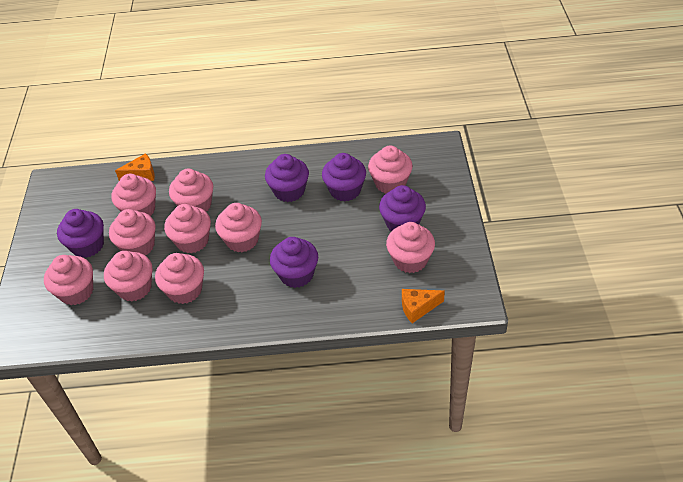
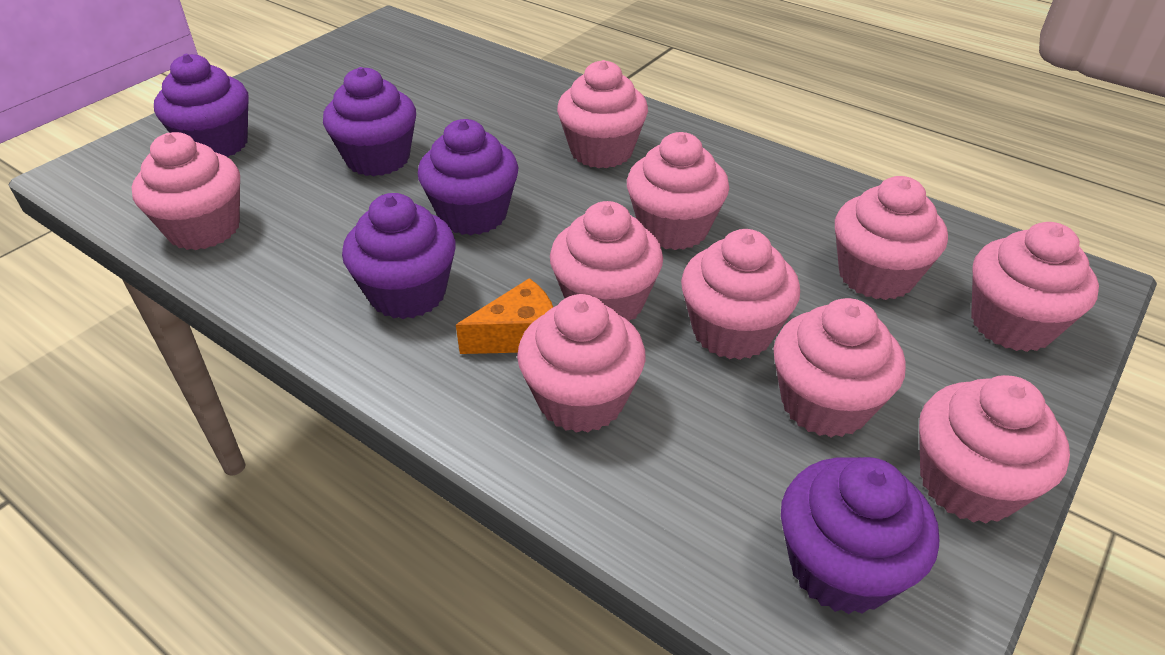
orange cheese: [115,153,155,181] [402,289,445,323] = 2 -> [456,278,553,354] = 1

